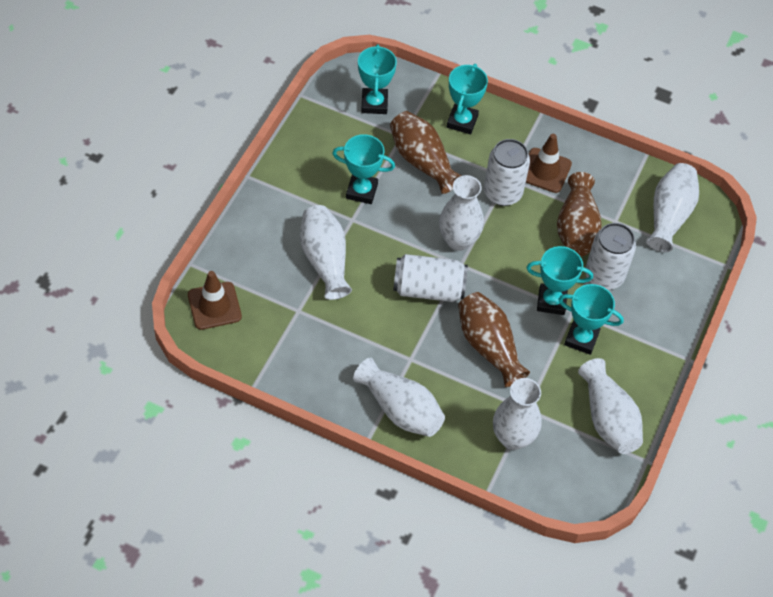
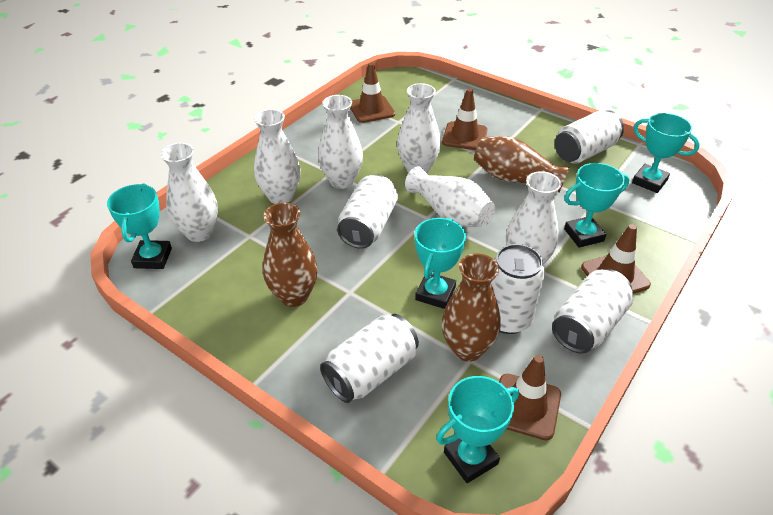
brown traffic cone: [188,271,242,330] [526,134,572,193] = 2 -> [350,63,395,123] [442,88,488,150] [499,355,561,440] [581,224,651,294] = 4
white can: [393,254,468,302] [484,139,530,206] [586,223,636,290] = 3 -> [320,314,419,403] [337,175,398,249] [491,244,545,334] [552,269,634,354] [555,110,624,164] = 5

